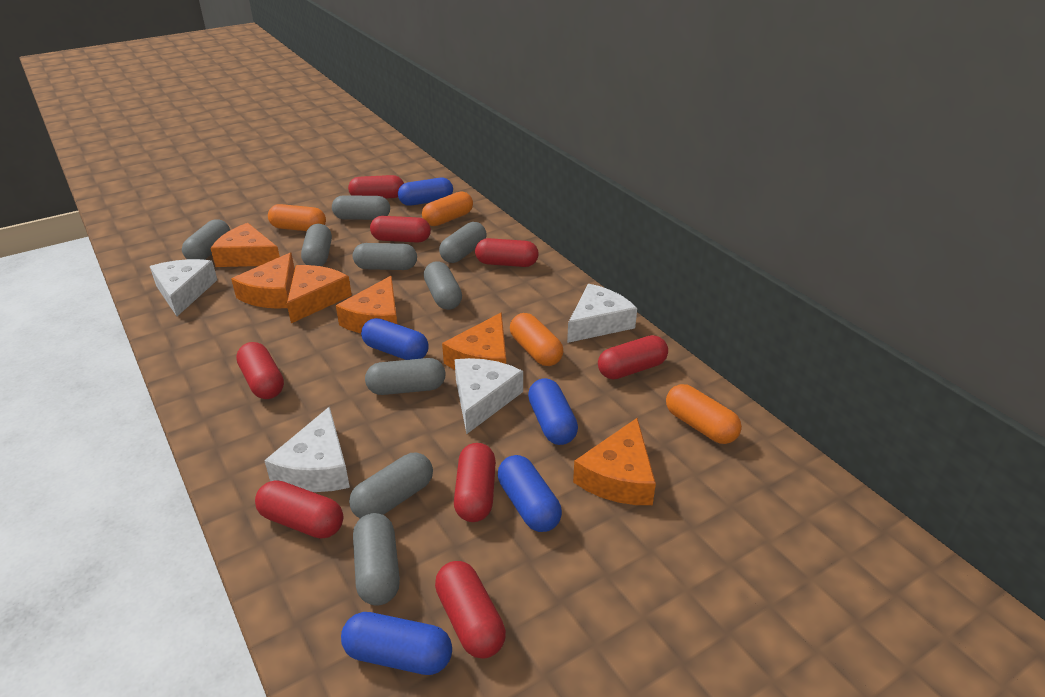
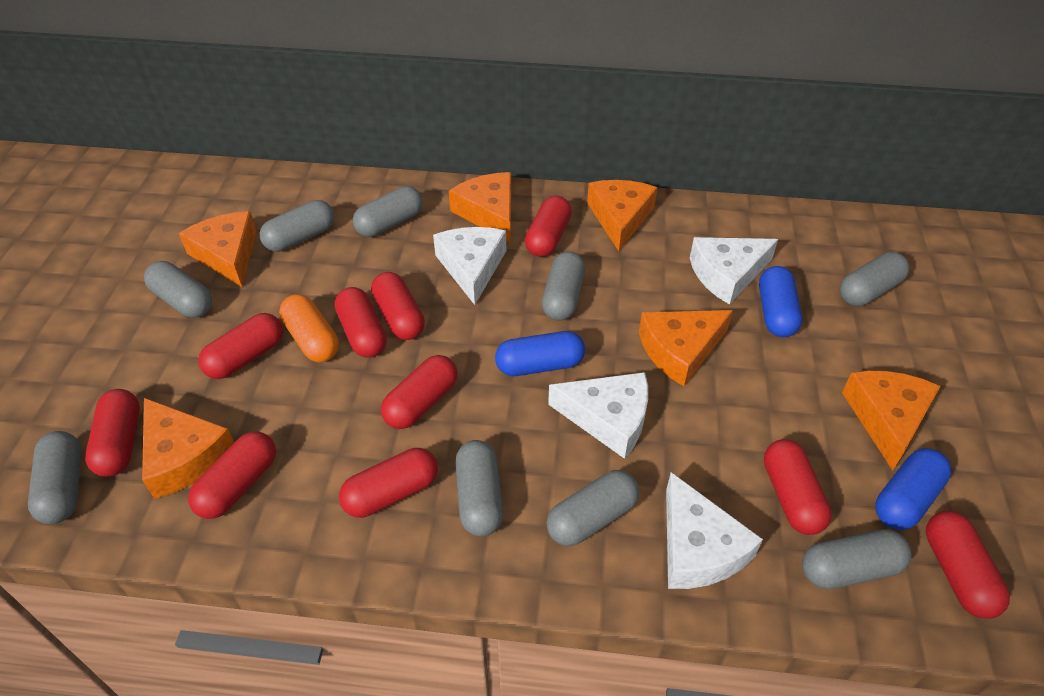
blue capsule: [341,612,452,675] [361,318,429,360] [398,178,453,206] [498,455,562,532] [528,378,578,445] = 5 -> [495,331,585,376] [759,266,802,337] [875,448,951,530] = 3
orange capsule: [268,204,326,231] [422,191,473,226] [510,313,564,366] [666,384,742,444] = 4 -> [279,294,339,362] = 1
red capsule: [236,342,284,399] [255,480,343,539] [348,175,404,199] [370,216,431,243] [435,561,506,659] [454,443,496,522] [475,238,539,267] [598,335,668,380] = 8 -> [85,389,140,477] [188,431,276,519] [198,313,283,379] [334,287,387,358] [339,448,438,518] [371,272,425,340] [381,355,458,429] [525,196,572,257] [764,439,832,535] [926,511,1010,619] = 10

